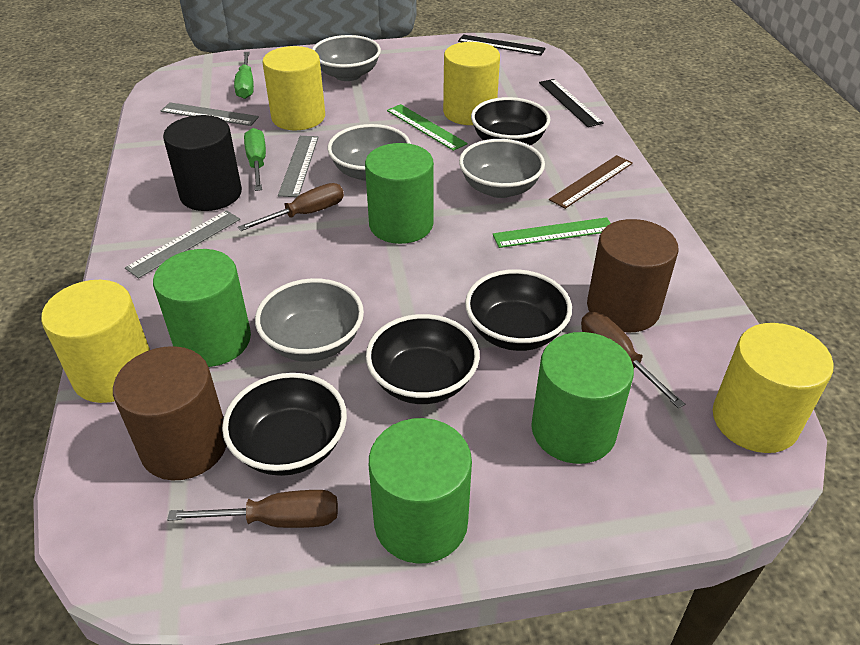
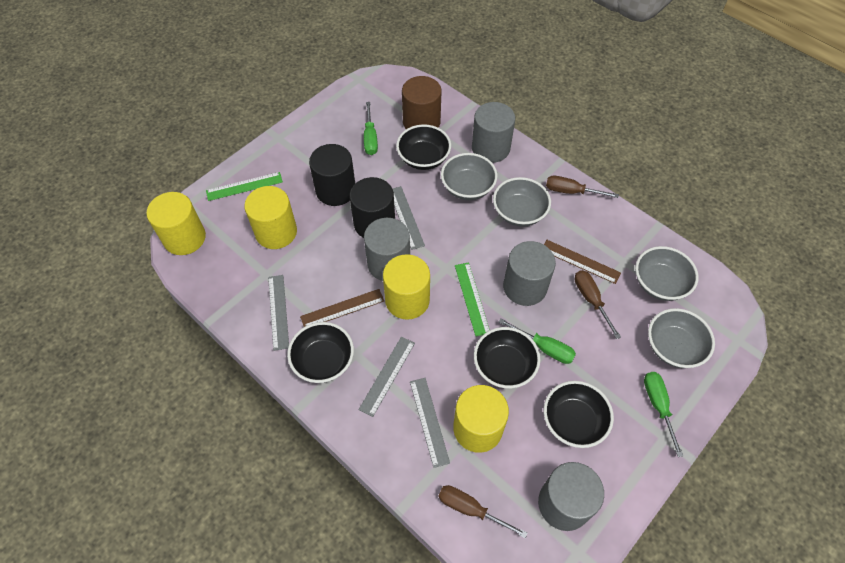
black cylinder: [163,115,242,211] = 1 -> [309,144,355,206] [350,177,395,238] = 2
black ruler: [458,35,546,55] [539,79,604,127] = 2 -> none = 0
brown cylinder: [113,346,227,481] [587,219,678,332] = 2 -> [402,76,442,129] = 1
brown ruler: [549,155,633,209] = 1 -> [300,289,384,327] [544,240,621,284] = 2
green cylinder: [153,249,251,367] [365,143,434,244] [369,418,472,564] [531,332,634,464] = 4 -> none = 0
green screwdriver: [234,52,254,99] [244,128,266,191] = 2 -> [364,102,378,155] [498,319,576,364] [644,372,683,457] = 3
grey cylinder: none = 0 -> [364,218,410,281] [472,102,515,163] [503,241,556,306] [538,462,604,531] = 4
grey ruler: [125,210,240,278] [161,102,259,126] [278,136,319,197] = 3 -> [268,275,289,351] [358,337,415,417] [393,186,425,250] [410,378,450,468] = 4

